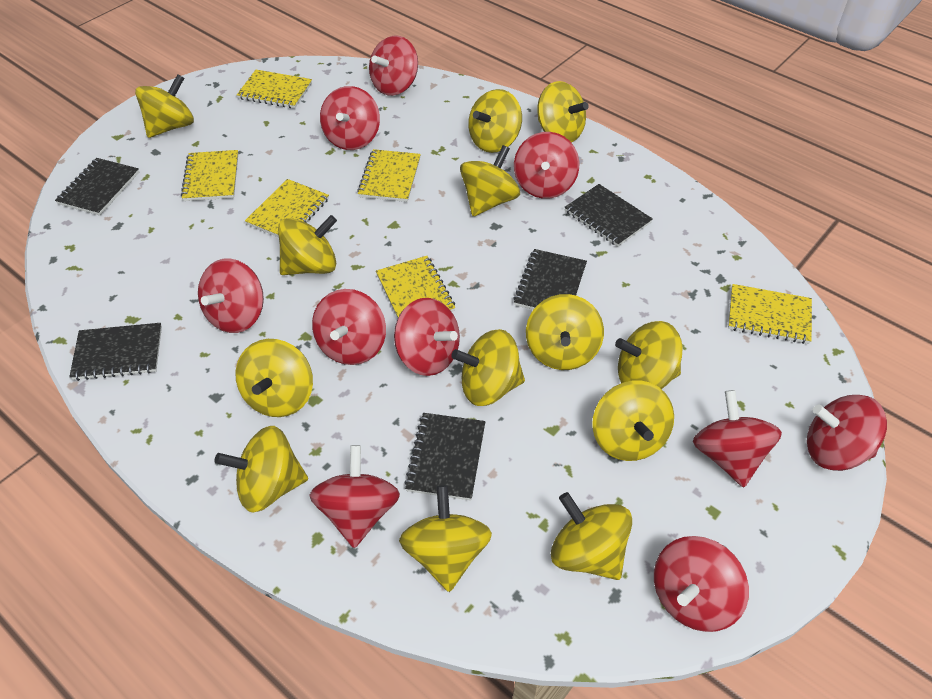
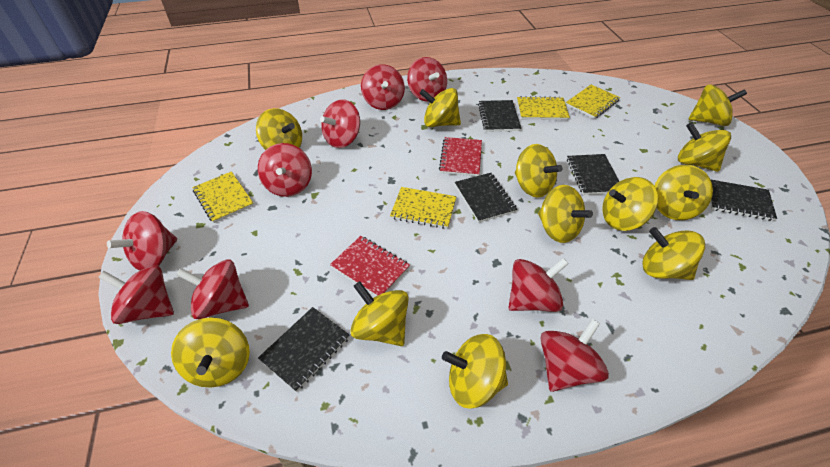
red notebook: none = 0 -> [330,236,410,296] [439,137,482,176] = 2
red spinning top: [198,258,264,333] [309,445,400,548] [312,289,386,365] [320,86,380,150] [369,36,418,96] [394,298,460,376] [514,132,579,199] [654,536,749,632] [693,390,782,487] [807,395,887,471] = 10 -> [98,265,174,324] [107,211,177,271] [176,259,249,319] [258,143,312,197] [320,99,360,148] [361,64,405,110] [407,57,447,102] [508,258,569,312] [540,319,609,392] = 9
yellow notebook: [181,150,238,201] [237,70,312,109] [245,179,329,237] [357,149,421,202] [376,256,455,318] [728,284,812,344] = 6 -> [192,171,254,223] [390,187,457,229] [517,96,570,120] [566,85,620,119] = 4
yellow spinning top: [135,74,194,138] [215,426,308,512] [235,339,313,417] [278,215,337,275] [399,485,492,592] [451,329,525,406] [460,145,520,216] [468,89,522,153] [526,294,604,370] [537,81,589,143] [551,492,632,580] [592,380,674,461] [615,321,683,389] = 13 -> [171,318,250,388] [256,108,302,150] [350,281,409,346] [419,88,461,127] [442,334,508,409] [515,144,562,197] [538,185,593,243] [602,177,658,231] [642,227,705,280] [655,165,713,220] [678,122,731,172] [689,84,747,126] = 12

